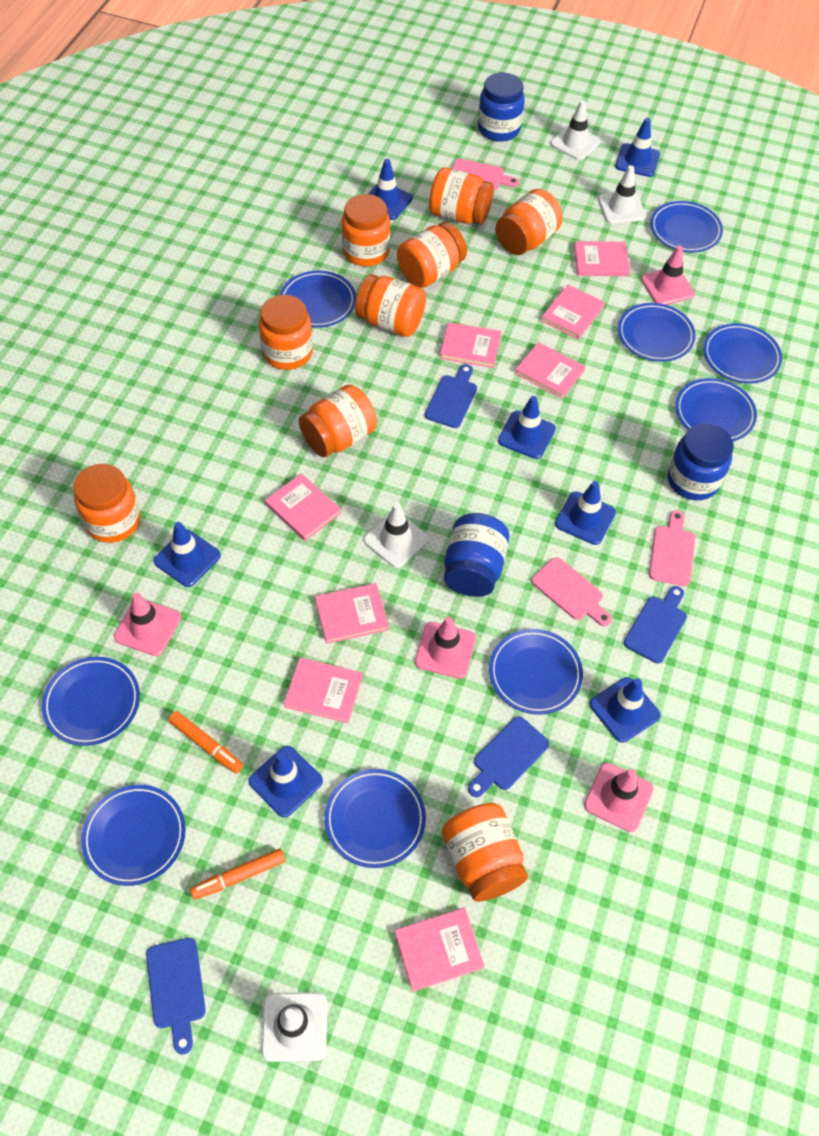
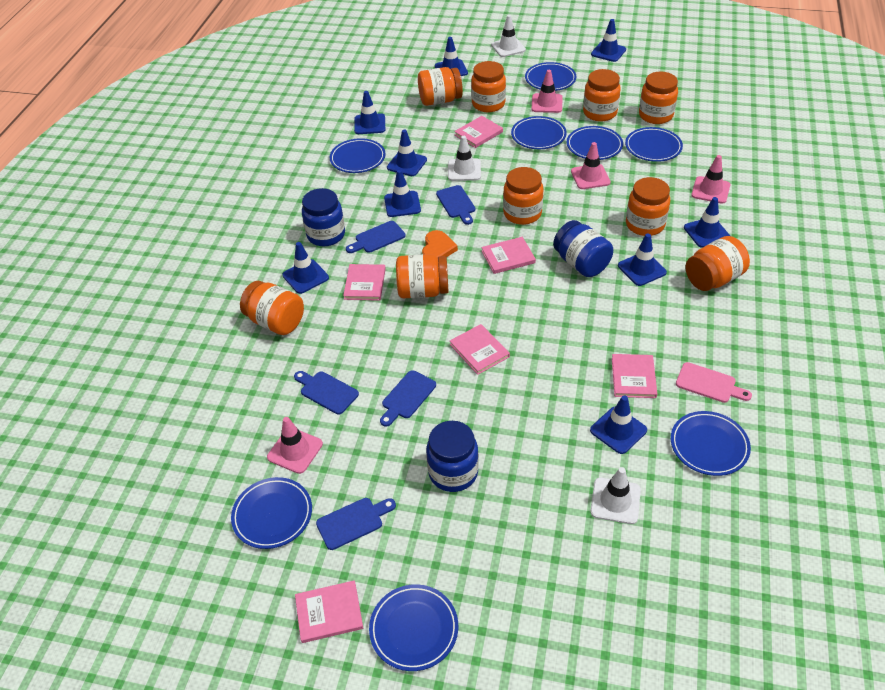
blue cutting board: [146,938,206,1054] [425,364,477,428] [468,716,549,797] [624,586,687,664] = 4 -> [294,371,359,415] [316,498,396,550] [346,221,406,253] [380,370,436,427] [436,185,475,225] = 5
blue plate: [42,657,140,746] [81,785,186,886] [280,271,356,328] [324,769,426,868] [489,629,583,715] [618,303,696,362] [650,201,723,253] [675,378,757,441] [703,323,782,384] = 9 -> [231,477,312,549] [330,138,385,173] [369,584,458,671] [511,116,567,149] [525,62,577,91] [567,126,623,160] [625,127,683,162] [671,411,751,476] = 8
blue traffic cone: [154,522,221,587] [249,746,323,818] [368,159,413,220] [498,396,556,459] [555,481,616,545] [590,677,661,743] [615,118,660,177] = 7 -> [282,242,329,294] [354,91,385,134] [384,170,421,217] [387,130,427,176] [435,37,468,76] [590,395,647,454] [591,19,626,62] [618,234,667,286] [684,197,730,248] = 9
orange heart: none = 0 -> [422,230,458,258] = 1
orange marker: [168,711,243,774] [190,848,286,900] = 2 -> none = 0
pink book: [265,473,341,541] [284,657,363,723] [315,583,389,644] [394,908,485,992] [440,322,501,368] [515,342,586,399] [541,285,605,339] [574,241,630,276] = 8 -> [295,580,363,643] [343,264,386,301] [450,324,510,375] [454,116,503,148] [481,237,536,274] [612,354,657,398] = 6
pink cutting board: [452,158,519,190] [531,557,612,627] [649,510,695,586] = 3 -> [676,362,752,403] = 1
white traffic cone: [262,992,327,1062] [364,503,429,568] [550,100,601,160] [598,165,646,224] = 4 -> [448,136,481,181] [491,15,526,57] [590,467,641,524] = 3

